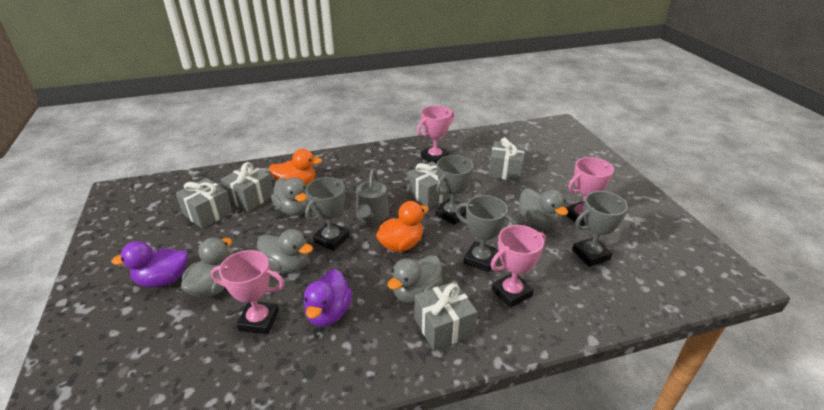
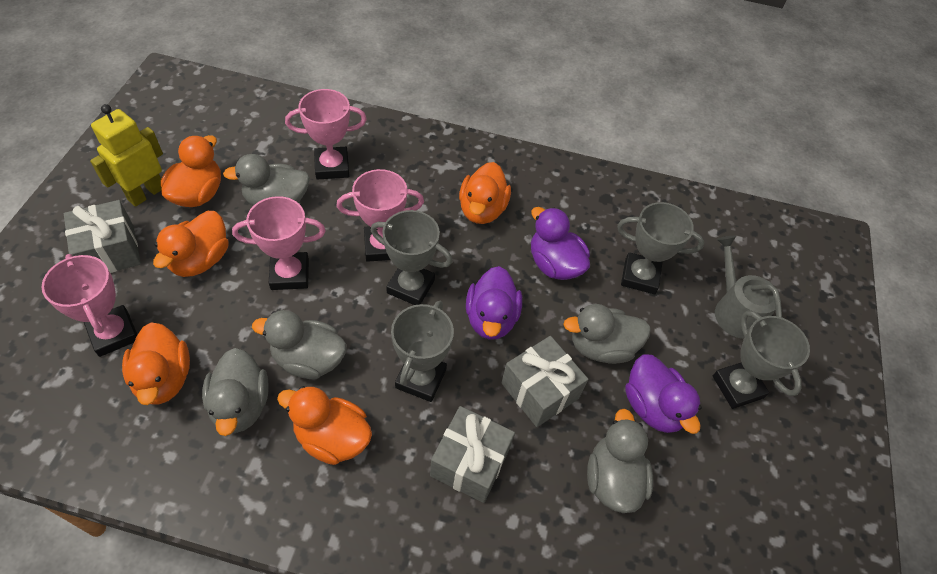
grey gift: [176,178,232,229] [221,162,274,212] [407,161,451,208] [414,281,477,351] [489,138,525,181] = 5 -> [64,200,141,273] [430,406,515,503] [501,336,588,427] = 3
orange duck: [269,149,322,185] [376,201,429,252] = 2 -> [122,322,190,405] [153,211,229,277] [161,135,221,207] [277,386,372,465] [459,162,511,224] = 5
purple duck: [111,241,188,288] [303,269,352,327] = 2 -> [466,266,522,340] [531,207,590,280] [625,354,702,434] = 3
yellow robot: none = 0 -> [90,104,163,207] = 1

